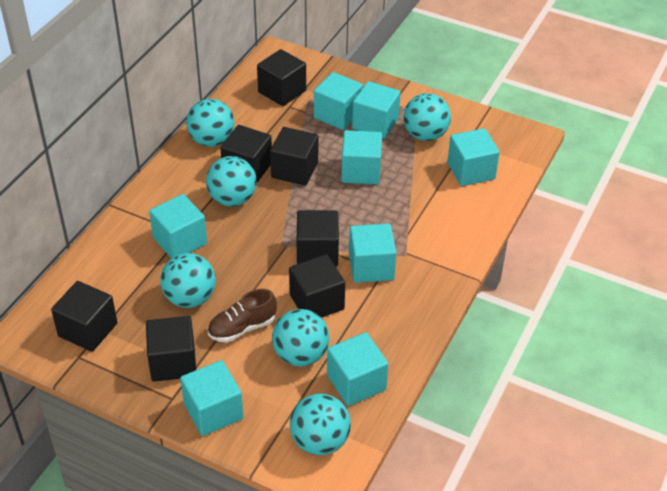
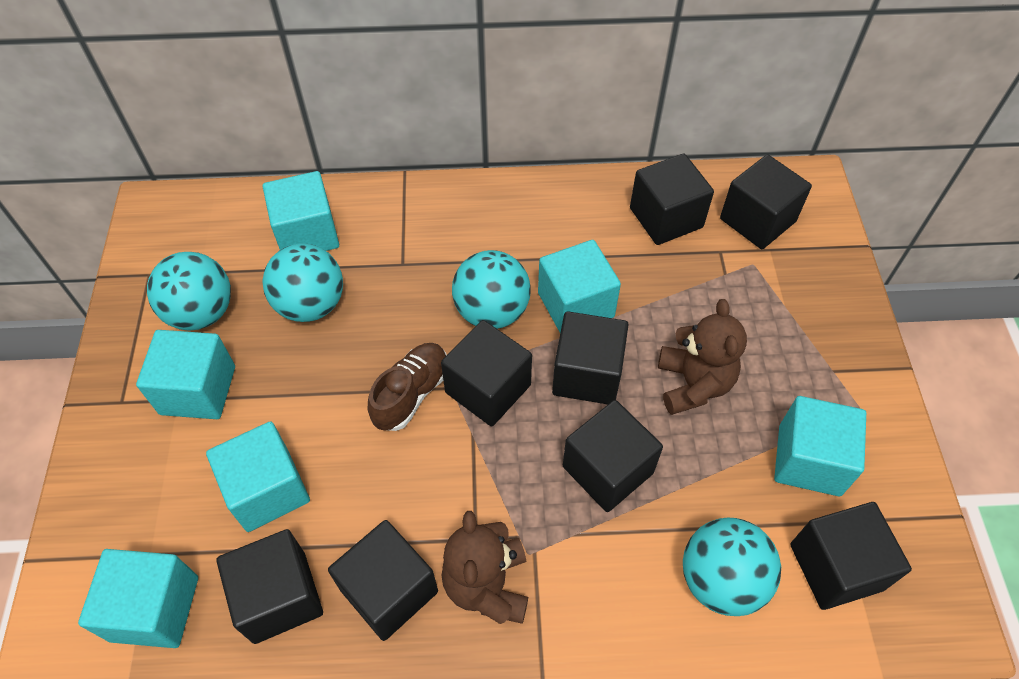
black cube: [51,281,117,352] [146,316,196,382] [220,125,272,183] [257,49,306,106] [270,127,318,186] [289,254,345,318] [297,210,339,267] = 7 -> [217,529,323,644] [328,520,438,641] [441,320,532,426] [552,311,629,404] [563,400,663,512] [630,154,714,245] [720,154,812,249] [790,502,912,610] = 8
brown teddy bear: none = 0 -> [442,511,528,624] [658,299,747,415] = 2
turquoise ball: [160,253,216,308] [186,99,234,147] [206,156,257,206] [272,309,329,367] [290,394,351,455] [403,93,451,141] = 6 -> [147,252,231,331] [262,243,343,322] [452,250,531,329] [683,518,781,616] = 4
turquoise cube: [149,194,207,258] [180,360,243,436] [314,72,363,130] [327,332,388,406] [341,130,382,184] [349,223,396,283] [352,81,401,139] [447,128,500,186] = 8 -> [78,549,198,648] [136,330,235,419] [206,421,310,532] [263,171,339,251] [538,240,621,333] [774,396,866,496] = 6

